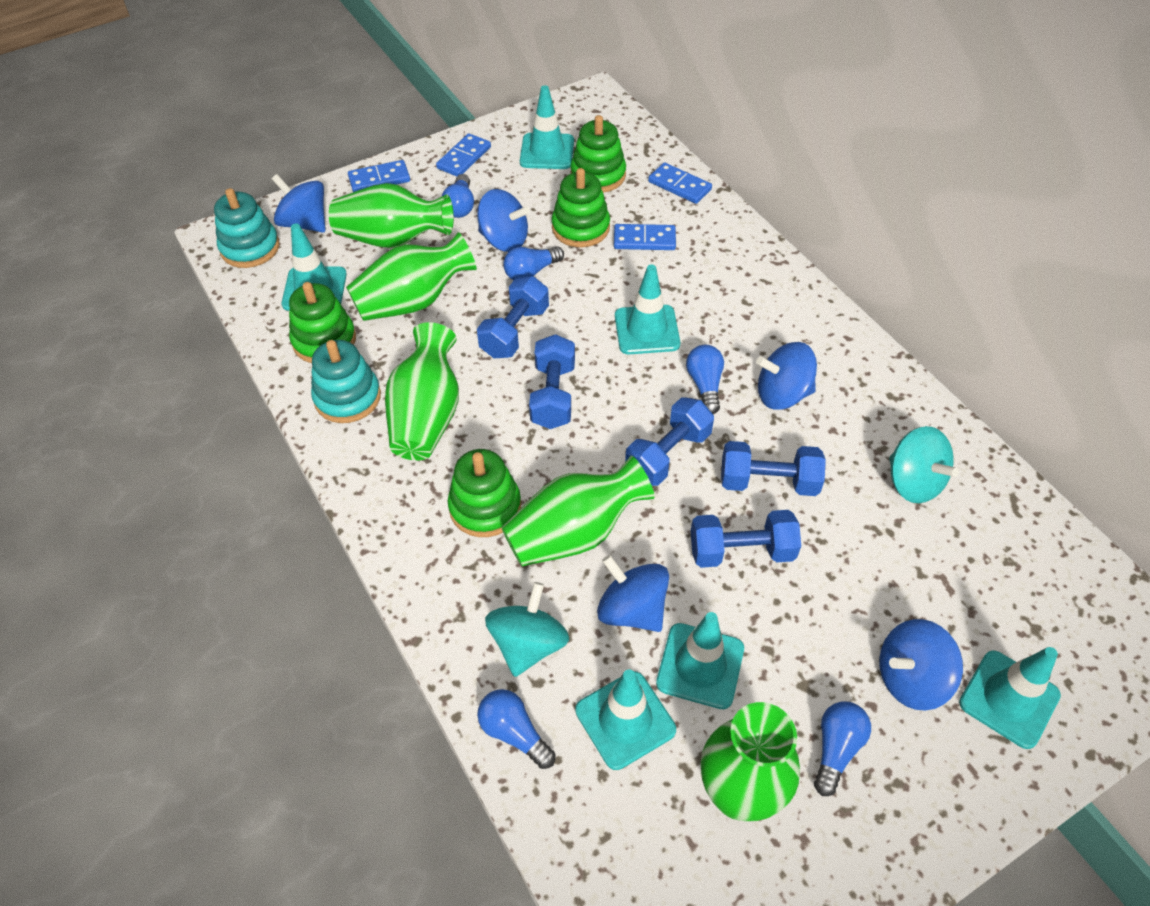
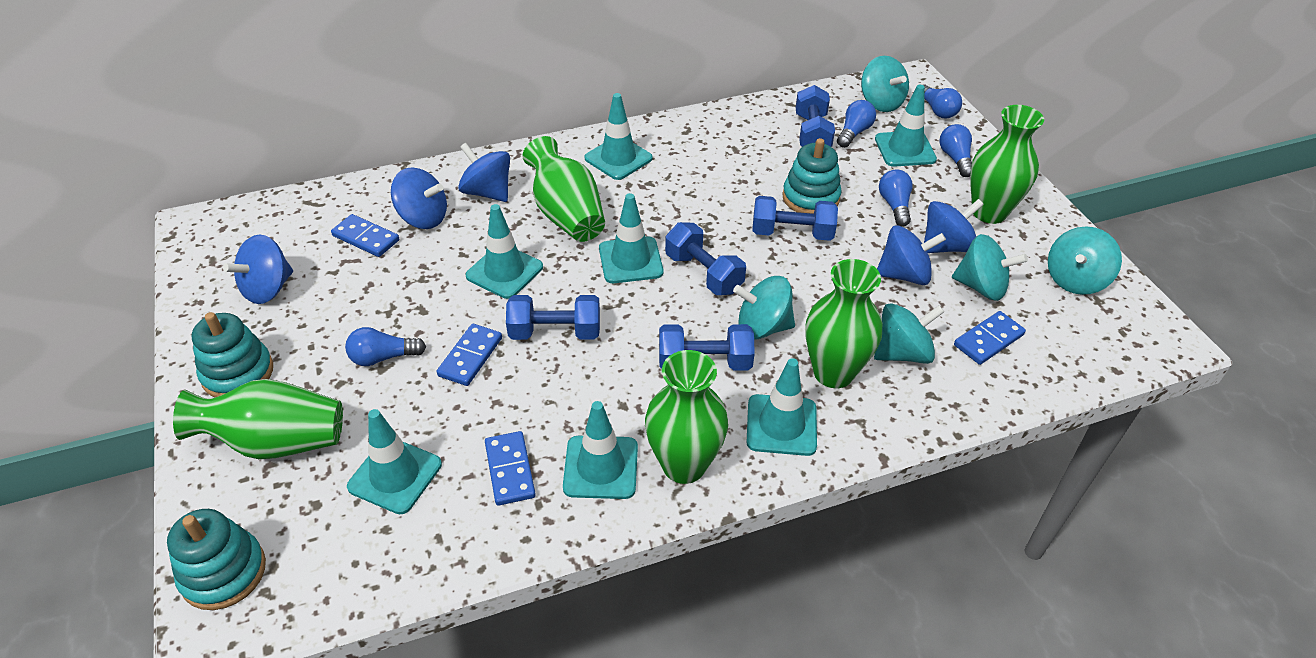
green stacking toy: [289,282,356,363] [448,449,521,537] [552,168,610,247] [570,115,626,193] = 4 -> none = 0
turquoise spinning top: [485,582,569,677] [889,426,959,503] = 2 -> [733,276,795,340] [861,56,909,112] [874,303,944,364] [952,234,1028,301] [1048,226,1122,295] = 5
turquoise stacking toy: [214,188,279,268] [311,340,381,423] = 2 -> [167,509,266,610] [192,312,273,398] [782,138,842,214] = 3
turquoise traffic cone: [281,224,347,311] [520,85,574,169] [575,669,676,770] [615,264,680,354] [656,612,744,709] [959,647,1061,749] = 6 -> [347,409,442,514] [466,204,543,299] [563,401,638,499] [585,93,653,180] [599,193,663,283] [746,358,817,456] [875,85,937,167] = 7

